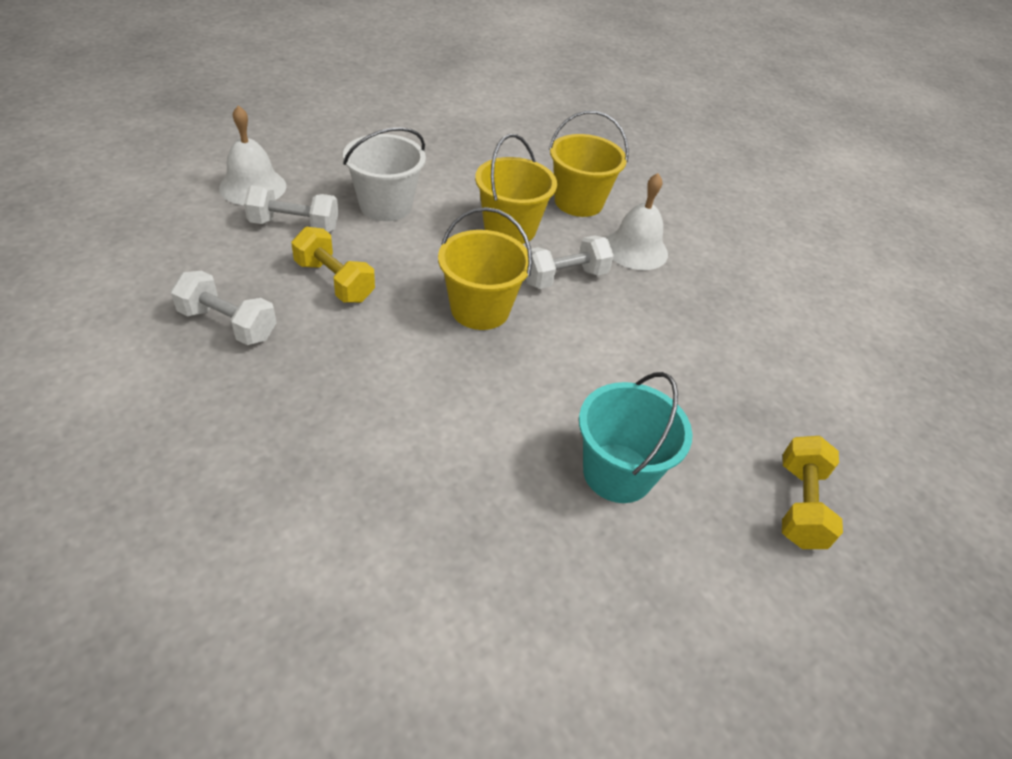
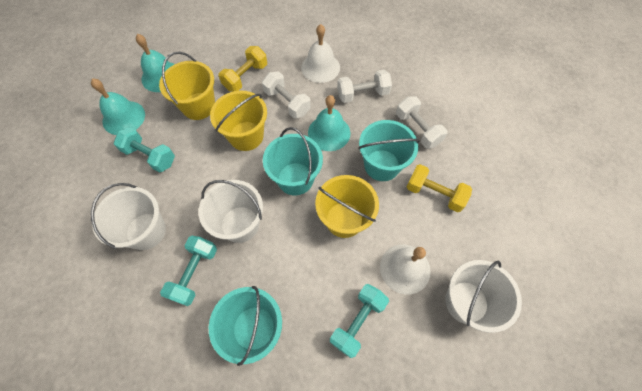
turquoise bell: none = 0 -> [91,79,145,135] [136,34,175,92] [308,95,350,151] = 3
turquoise bucket: [579,372,693,503] = 1 -> [209,286,282,366] [263,127,323,195] [358,120,420,181] = 3
turquoise dumbbell: none = 0 -> [114,127,175,173] [160,236,217,306] [330,284,389,358] = 3
white bucket: [343,127,426,221] = 1 -> [91,183,166,250] [199,180,263,243] [445,260,522,333] = 3

